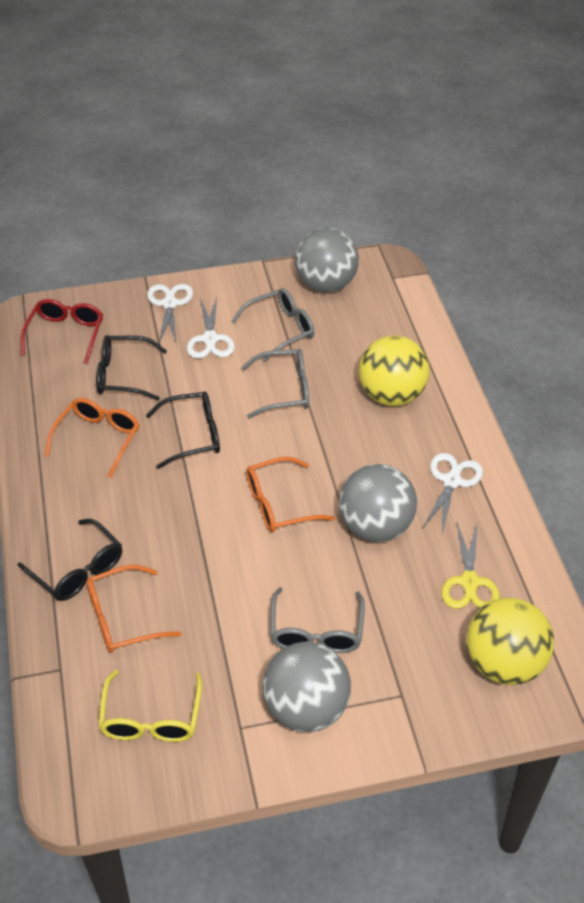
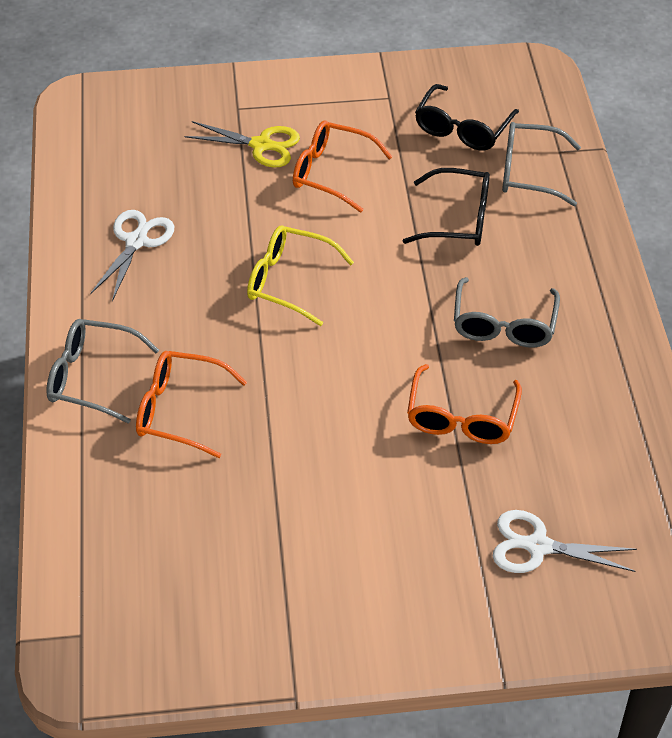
black glasses: [18,519,122,601] [96,335,167,401] [146,391,220,469] = 3 -> [403,168,490,246] [415,84,519,151] = 2
grey ball: [262,642,351,732] [295,228,359,293] [339,464,417,542] = 3 -> none = 0
red glasses: [20,299,103,364] = 1 -> none = 0
white scissors: [147,284,193,345] [187,297,235,359] [422,453,483,533] = 3 -> [90,210,174,301] [492,510,637,573] = 2
yellow ball: [359,336,429,406] [467,598,554,685] = 2 -> none = 0

